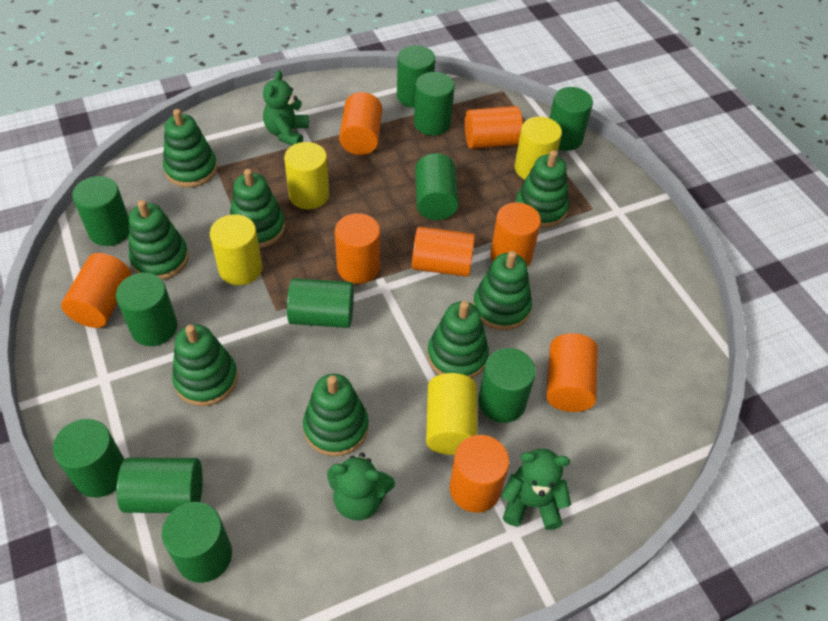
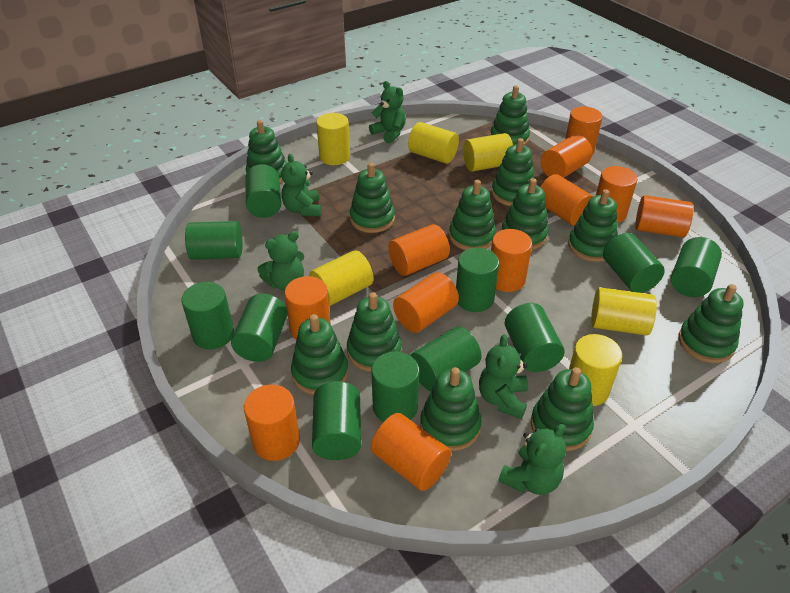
green stacking toy: [129,200,189,280] [163,109,217,188] [172,325,238,406] [230,169,285,248] [303,374,369,456] [428,301,489,378] [473,251,532,330] [515,150,569,228] = 8 -> [246,120,287,183] [291,314,348,395] [347,292,402,372] [350,163,395,233] [420,367,481,451] [449,180,496,250] [490,85,530,145] [492,138,535,206] [502,178,549,250] [531,367,594,451] [568,189,618,262] [679,284,744,363] = 12
green teddy bear: [263,70,309,145] [327,453,395,520] [501,449,571,530] = 3 -> [257,231,304,291] [281,154,321,216] [369,81,406,143] [479,334,528,419] [498,424,566,495] = 5
orange cylinder: [61,253,131,328] [335,213,380,284] [339,92,382,155] [412,227,475,277] [449,435,509,513] [465,106,523,149] [490,202,541,267] [546,333,598,412] = 8 -> [244,384,300,461] [285,276,331,340] [371,413,451,491] [388,224,450,276] [393,272,459,333] [491,229,532,292] [540,174,593,226] [541,135,592,178] [565,107,603,155] [596,166,638,223] [635,195,694,238] = 11
yellow cylinder: [210,214,262,285] [284,142,329,209] [426,373,477,455] [515,116,562,180] = 4 -> [309,250,373,306] [316,113,350,165] [408,122,459,164] [463,133,513,172] [569,334,622,406] [591,287,657,335] = 6

